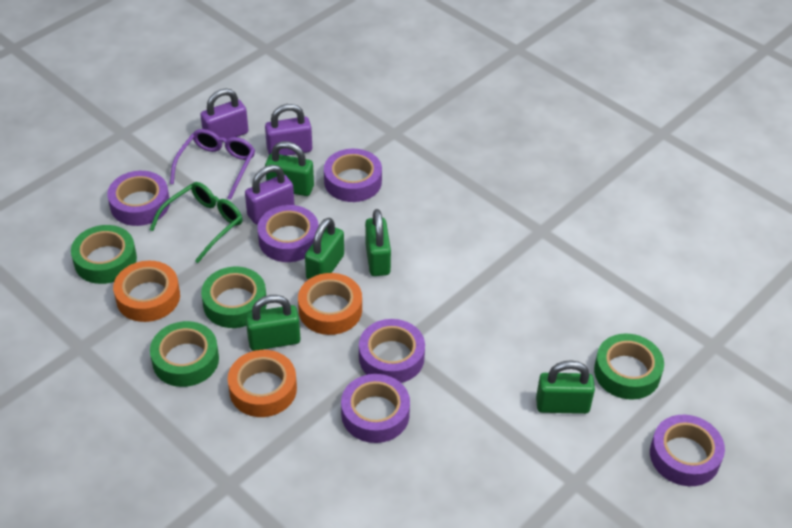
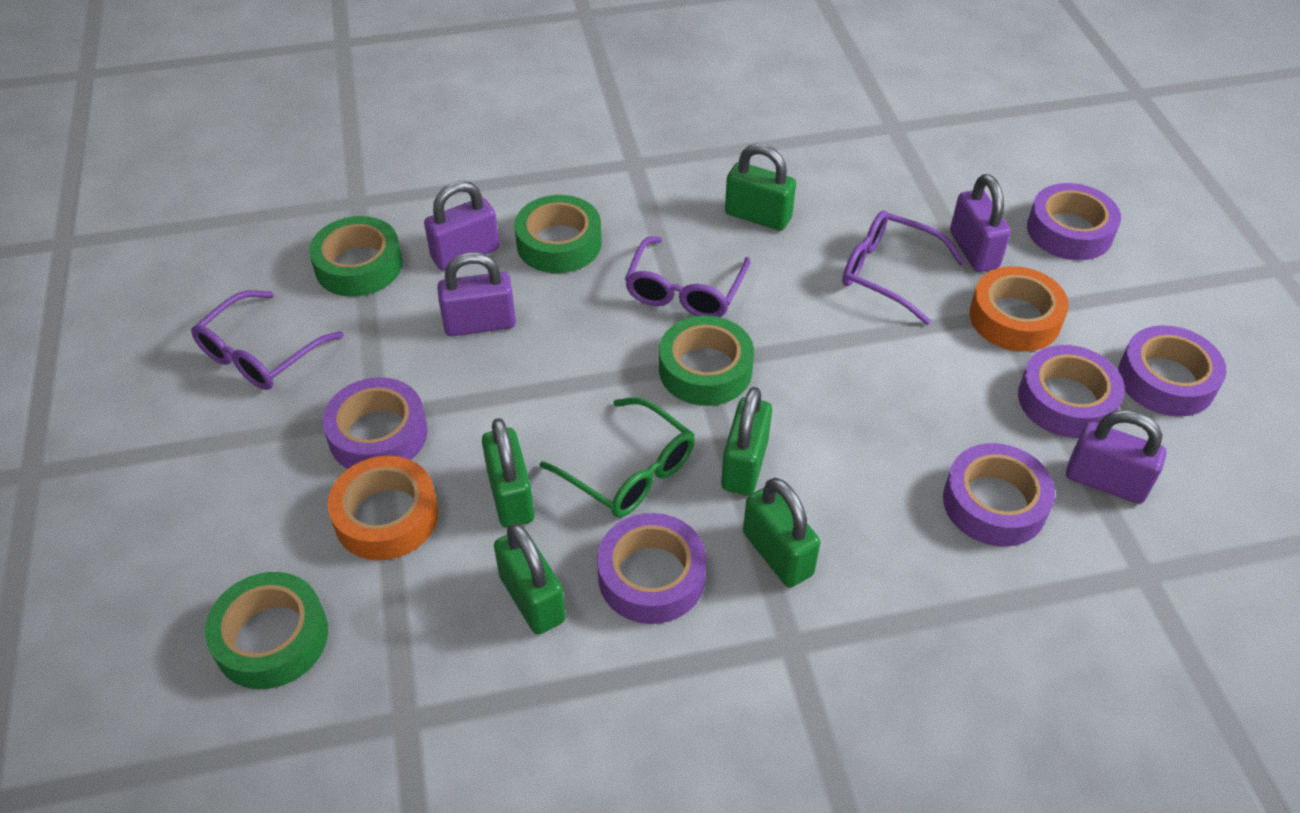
orange tape: [113,261,180,322] [228,350,297,417] [298,273,362,335] = 3 -> [328,456,438,560] [969,266,1069,352] = 2
purple glasses: [170,129,255,200] = 1 -> [191,290,344,390] [625,237,750,317] [842,211,965,325] = 3
purple padlock: [200,88,248,142] [245,165,295,224] [265,104,312,156] = 3 -> [424,181,500,271] [437,252,516,336] [950,174,1011,272] [1066,410,1166,504] = 4

